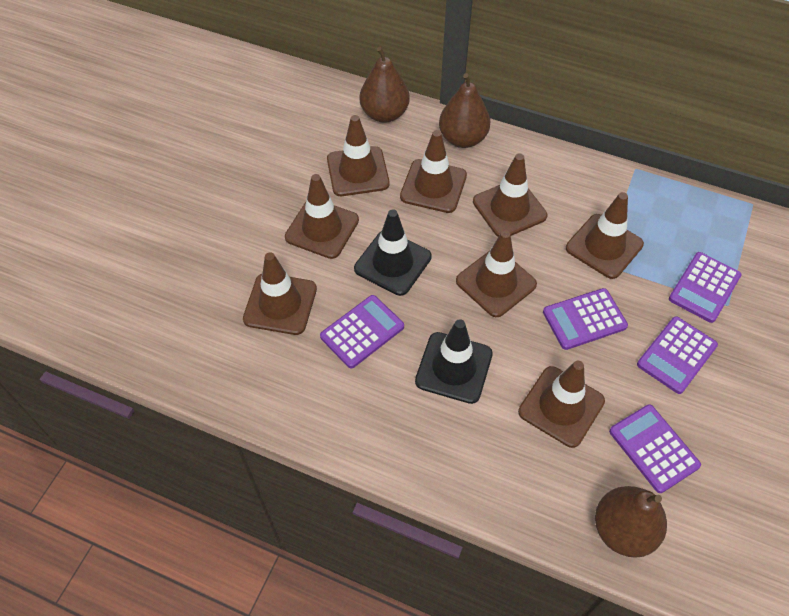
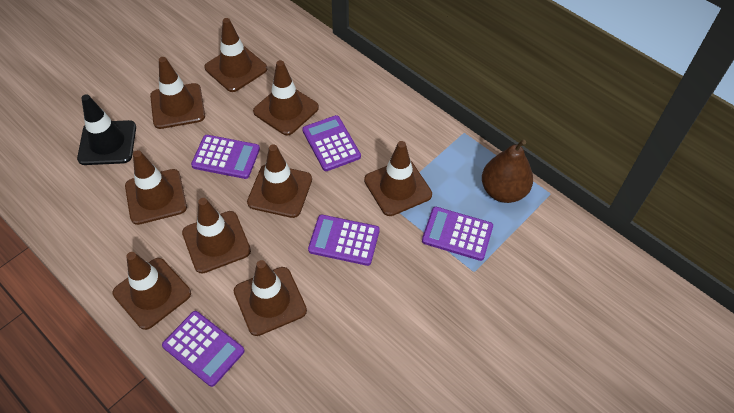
black traffic cone: [354,209,432,296] [415,319,493,404] = 2 -> [77,94,136,165] = 1
brown pear: [360,47,410,123] [439,73,490,148] [595,486,667,558] = 3 -> [482,139,533,203] = 1
brown traffic cone: [243,252,317,335] [285,174,359,259] [327,115,390,196] [400,130,467,213] [456,230,537,317] [473,153,547,237] [518,361,605,448] [566,192,644,279] = 8 -> [113,252,191,330] [125,150,187,225] [150,57,205,129] [182,198,251,273] [205,18,267,92] [234,260,307,336] [247,144,312,218] [253,60,319,135] [364,141,432,216] = 9

